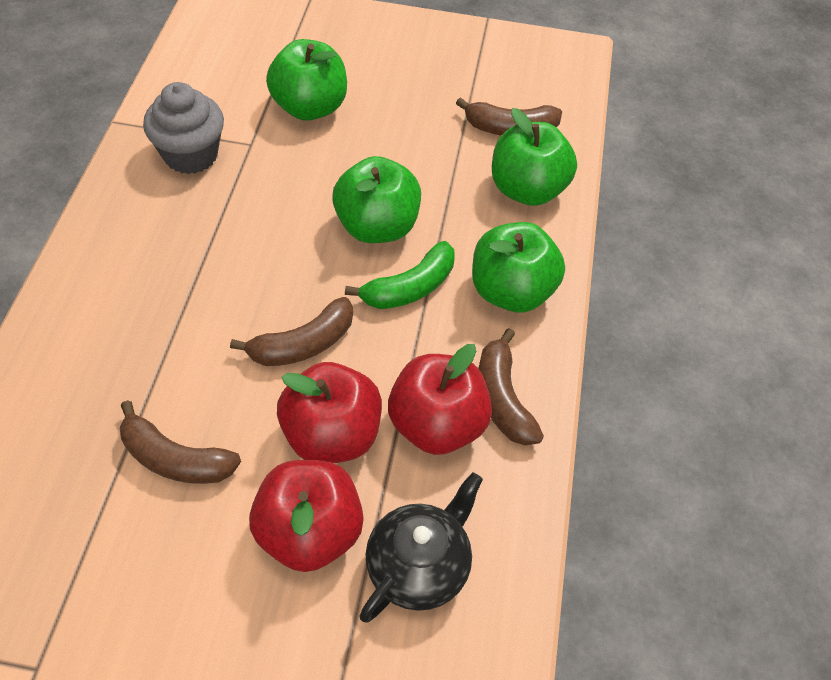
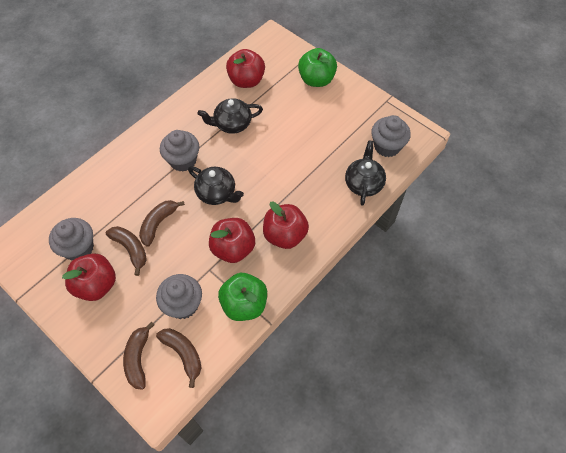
black teapot: [359,472,483,623] = 1 -> [188,166,244,205] [197,98,263,134] [345,140,386,206] = 3
green apple: [266,39,347,121] [332,156,421,243] [472,222,565,312] [492,108,577,206] = 4 -> [218,273,267,321] [298,48,337,87] = 2
green banana: [345,241,455,309] = 1 -> none = 0
grey cupcake: [143,82,224,174] = 1 -> [49,218,94,261] [156,274,202,319] [160,130,199,172] [371,115,411,157] = 4
red apple: [249,460,364,572] [277,362,382,463] [388,344,492,455] = 3 -> [62,253,116,301] [209,218,255,263] [226,49,265,88] [263,202,309,249] = 4

